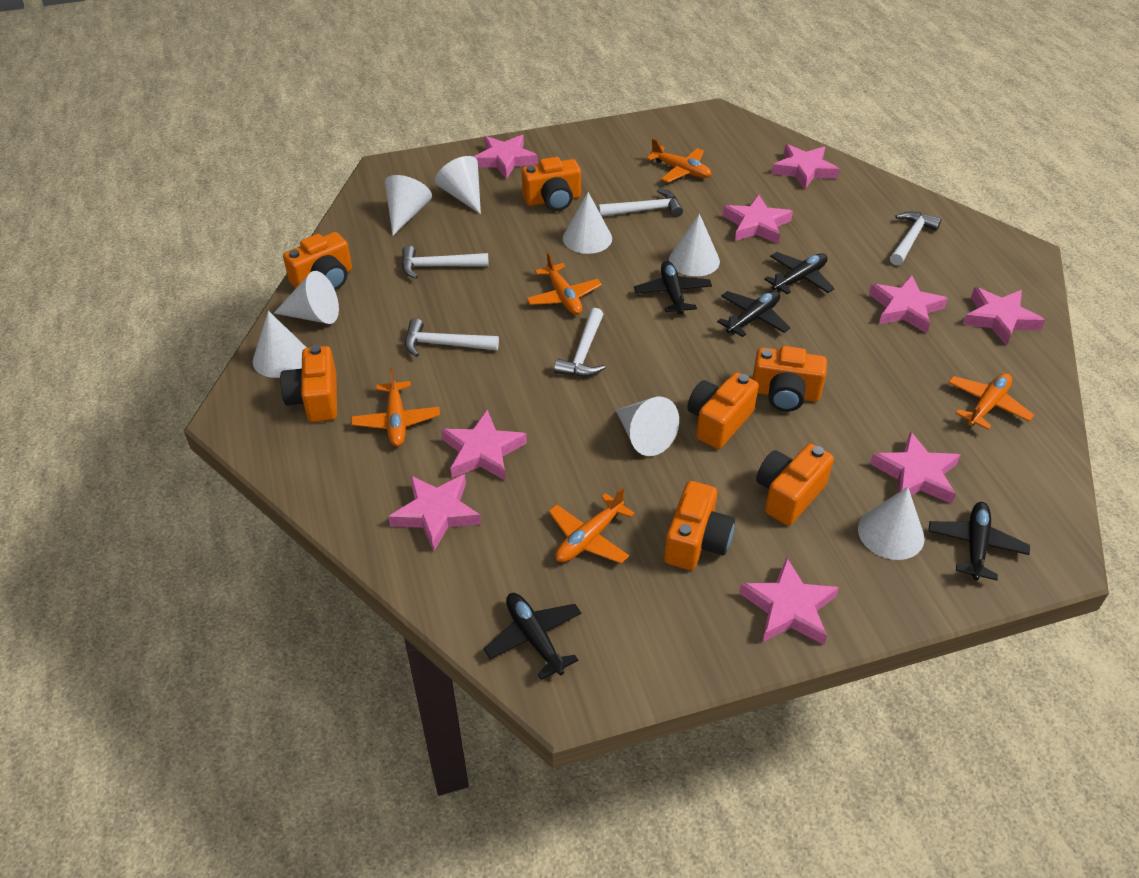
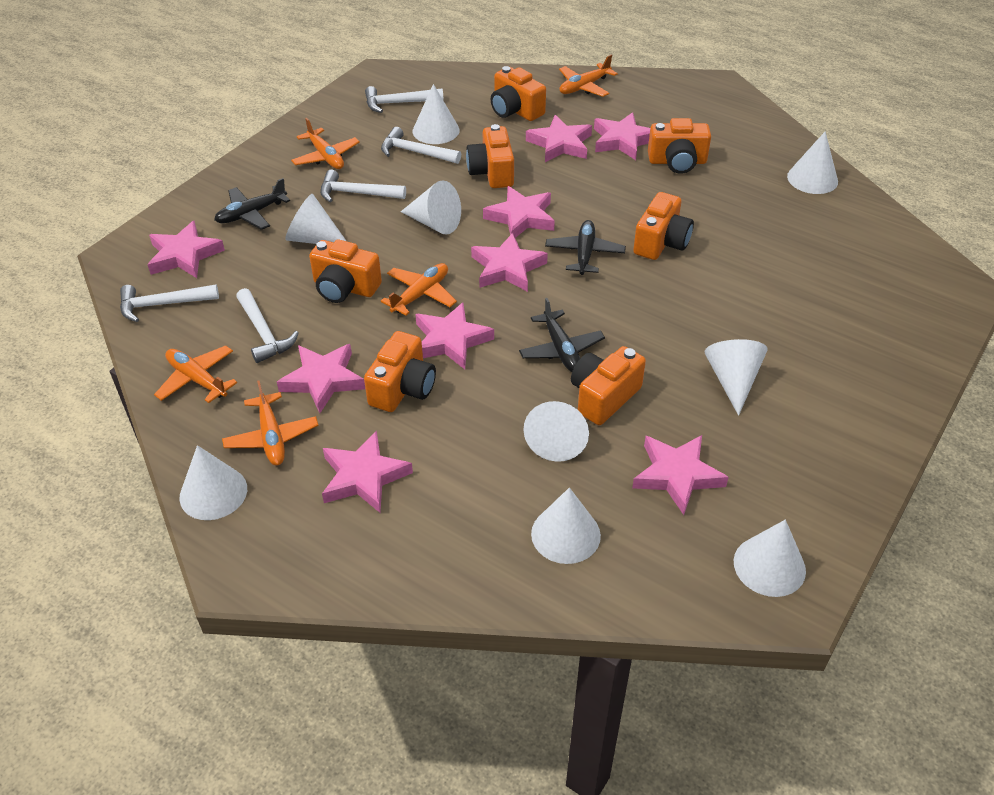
black plane: [484,593,582,680] [634,261,712,314] [717,291,790,337] [764,252,835,295] [928,502,1030,580] = 5 -> [214,178,290,230] [519,298,605,372] [545,220,626,275] = 3
white cone: [253,311,307,378] [274,271,339,324] [385,175,432,235] [435,156,481,214] [563,192,612,254] [616,397,679,456] [669,213,720,276] [858,487,925,560] = 8 -> [179,445,247,520] [285,194,346,244] [401,180,461,235] [412,84,460,144] [523,401,589,462] [531,487,601,564] [704,339,768,416] [734,520,806,597] [787,131,838,194] = 9

